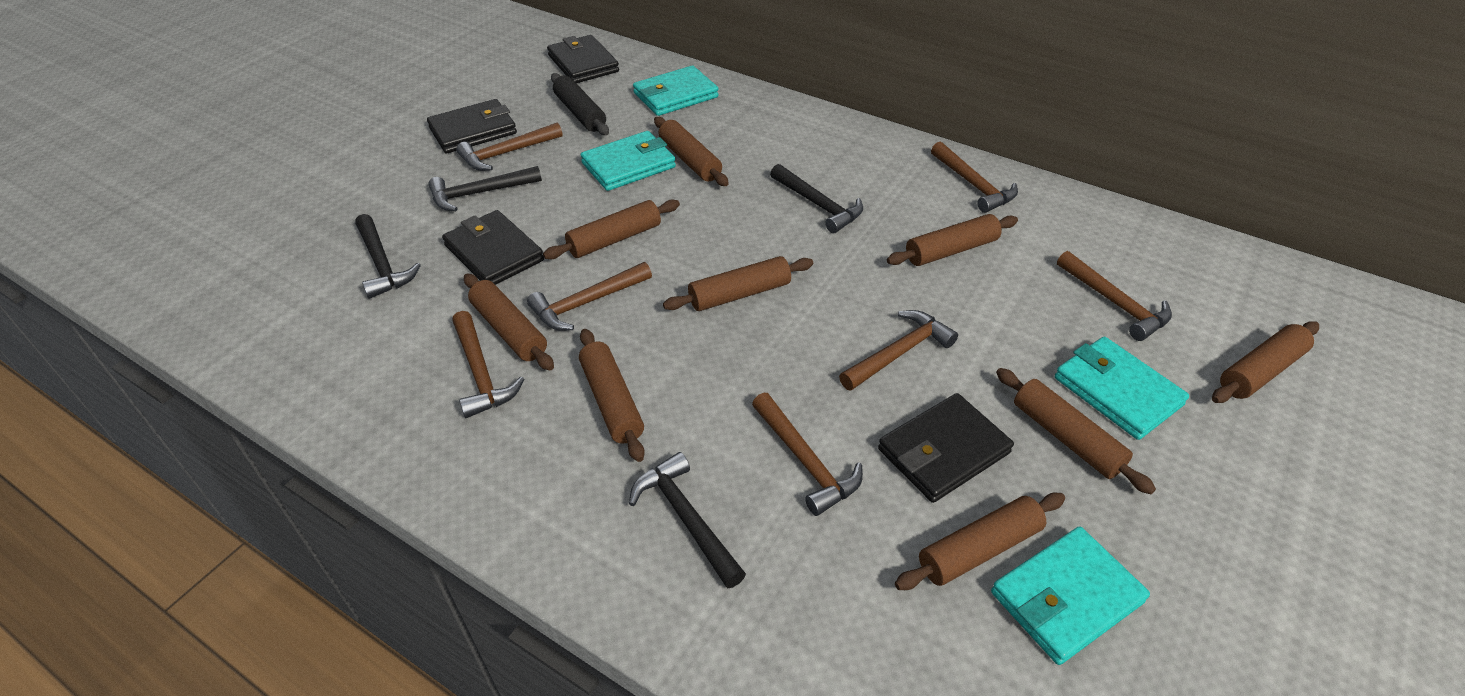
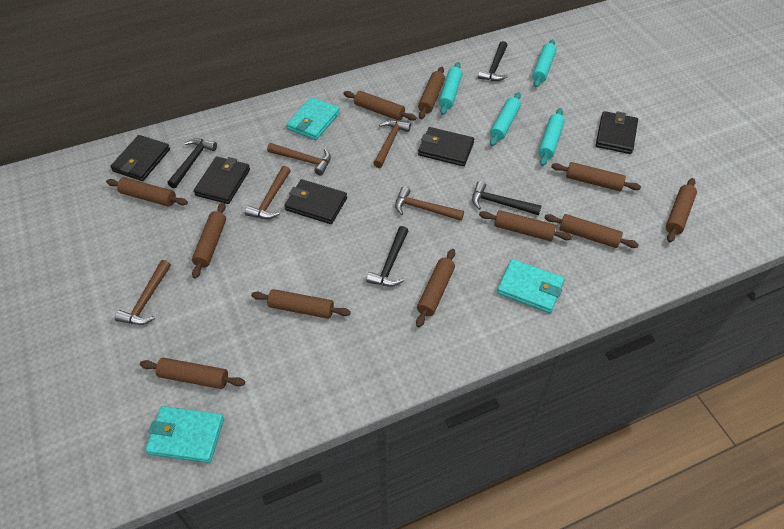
black rolling pin: [551,73,609,135] = 1 -> none = 0
black wallet: [427,99,517,153] [442,210,544,285] [547,35,619,83] [878,393,1014,503] = 4 -> [110,135,170,181] [194,156,250,204] [284,179,347,224] [418,127,474,166] [596,111,638,154] = 5
brown hammer: [452,311,524,418] [457,123,562,171] [527,262,652,331] [752,393,863,516] [839,310,958,391] [931,142,1018,213] [1057,251,1172,341] = 7 -> [115,260,171,325] [245,166,291,219] [267,143,331,176] [373,120,411,168] [395,186,464,221] = 5
brown rolling pin: [464,274,554,370] [543,200,680,259] [579,329,645,462] [654,117,729,186] [663,256,813,311] [887,214,1018,266] [895,493,1065,590] [996,368,1156,494] [1212,321,1319,403] = 9 -> [106,177,188,207] [140,358,245,389] [192,202,226,279] [251,289,351,319] [344,91,416,121] [416,249,455,327] [418,67,445,119] [479,210,572,241] [544,214,639,248] [551,162,641,191] [666,178,697,243] = 11
turquoise rolling pin: none = 0 -> [439,62,462,115] [490,92,521,146] [532,39,556,87] [538,108,565,166] = 4
turquoise wallet: [581,131,676,191] [633,66,719,116] [991,526,1150,665] [1055,337,1189,440] = 4 -> [145,406,224,463] [286,97,340,140] [497,259,565,313] = 3

